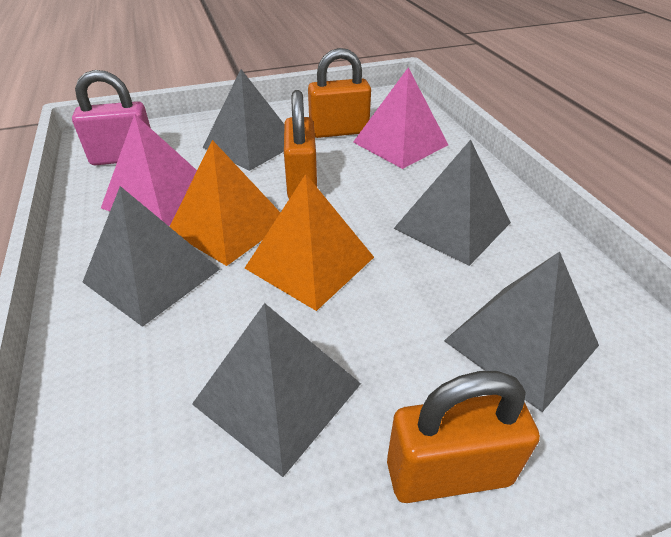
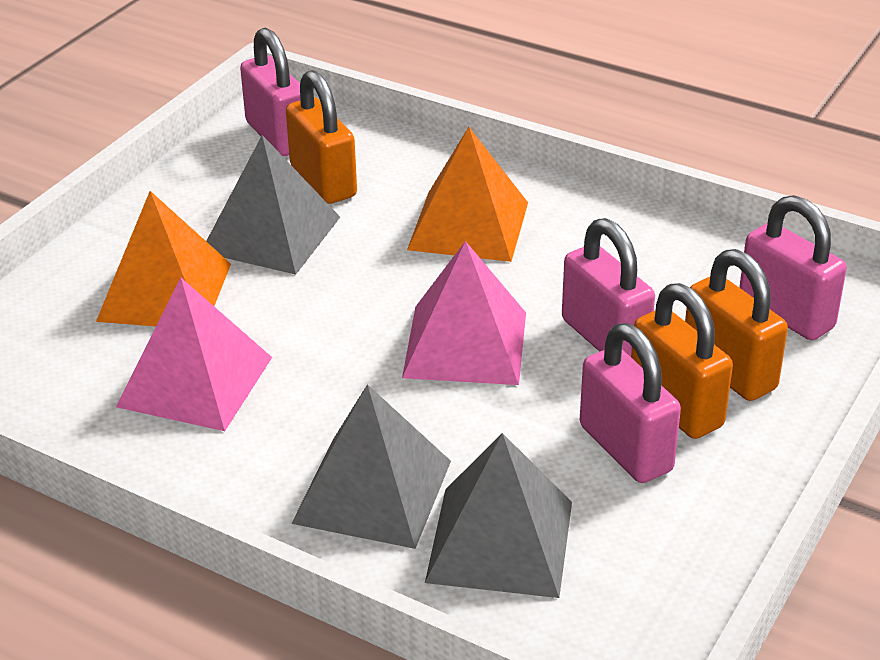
grey pyramid: [83,186,220,327] [192,303,361,477] [203,69,284,171] [393,140,511,266] [444,251,599,412] = 5 -> [206,135,340,275] [291,384,451,549] [425,433,572,598] = 3
pink padlock: [72,70,151,165] = 1 -> [240,28,301,156] [562,218,655,357] [580,323,681,483] [739,195,847,340] = 4

